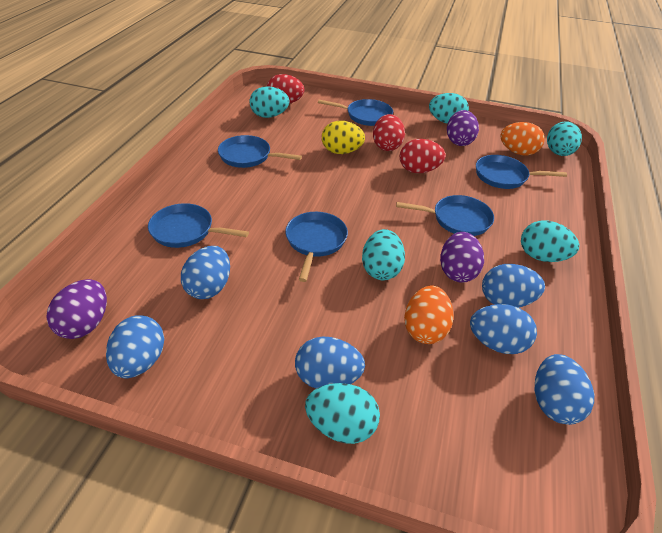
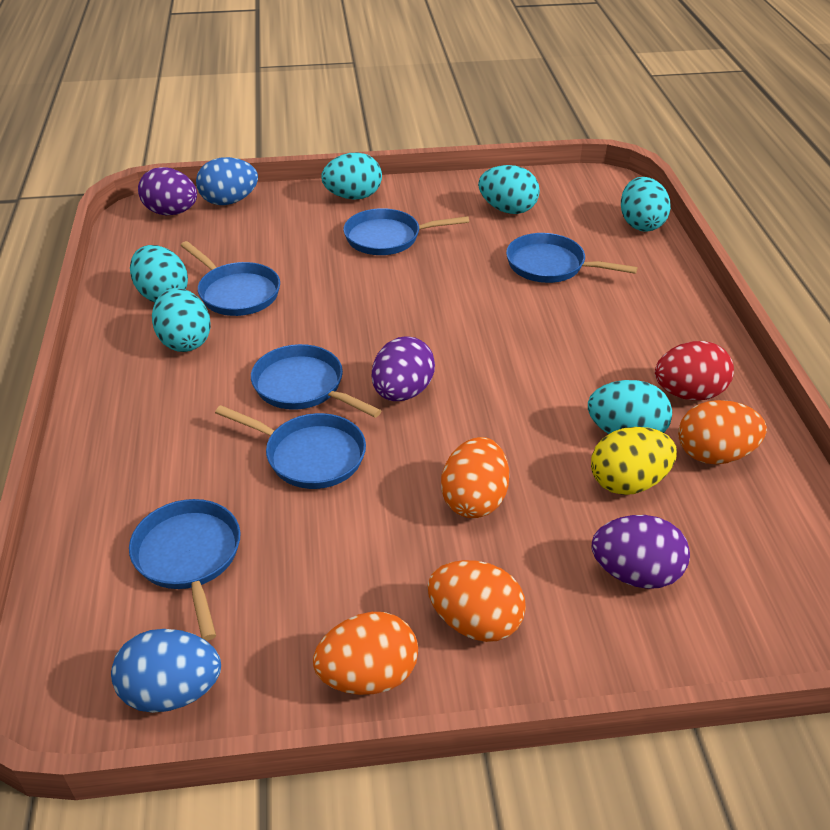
blue egg: [106,316,164,378] [181,246,230,299] [295,336,365,389] [470,304,537,354] [482,264,545,308] [535,354,594,425] = 6 -> [111,629,221,713] [196,157,258,205] = 2
orange egg: [404,285,454,344] [500,122,545,155] = 2 -> [313,612,418,695] [428,560,526,642] [441,437,509,518] [678,400,767,464] = 4
red egg: [267,74,304,104] [373,114,405,151] [400,139,446,173] = 3 -> [655,341,734,400] = 1

